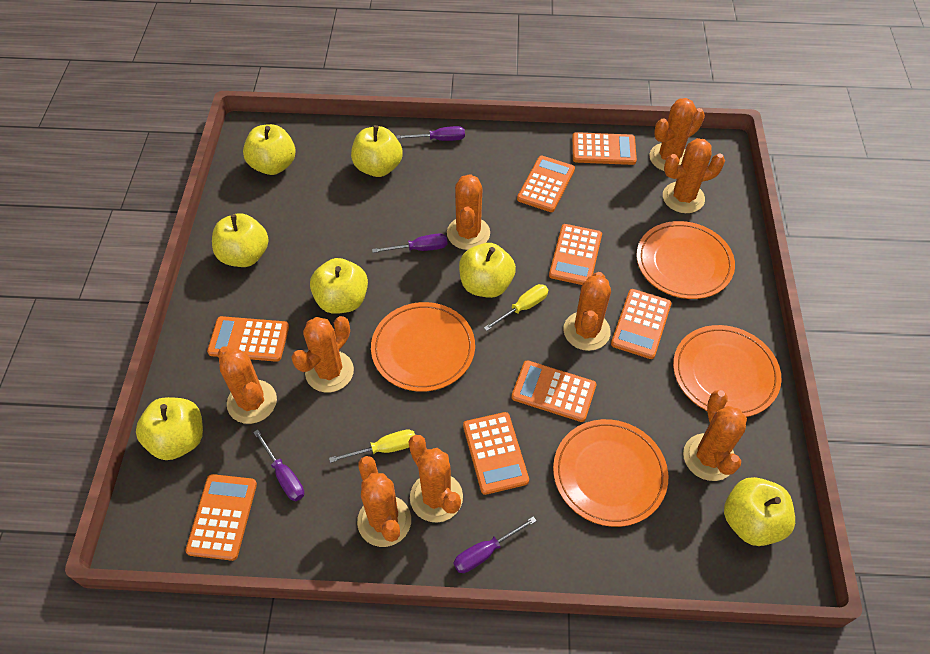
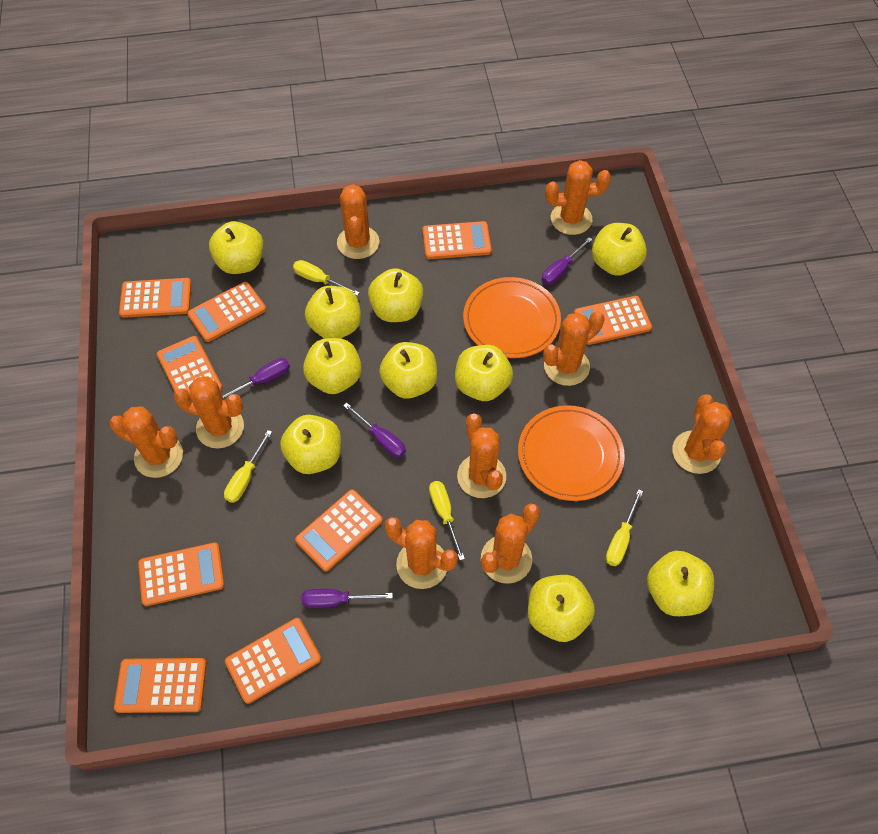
orange calculator: [185,474,257,561] [207,316,289,362] [463,412,529,495] [511,360,596,422] [517,156,575,212] [549,224,602,285] [572,132,637,165] [611,289,671,359] = 8 -> [114,658,207,713] [119,278,192,318] [138,542,225,606] [157,336,223,393] [187,282,266,342] [225,618,321,704] [295,489,383,572] [423,221,492,259] [574,296,652,345] = 9
orange plate: [371,302,475,392] [553,419,668,527] [636,221,735,299] [673,325,782,417] = 4 -> [463,277,561,358] [518,405,625,501] = 2
yellow apple: [136,397,203,460] [212,213,269,267] [243,124,296,175] [310,258,368,314] [351,125,402,177] [459,243,516,298] [724,477,795,546] = 7 -> [209,221,264,274] [280,415,341,474] [303,338,362,394] [305,286,361,339] [368,268,424,322] [379,342,437,399] [455,345,513,401] [528,575,595,642] [592,223,647,276] [647,551,714,616] = 10
yellow screwdriver: [329,429,415,463] [484,284,548,331] = 2 -> [224,430,272,503] [293,260,360,296] [429,481,465,560] [606,489,643,566] = 4

